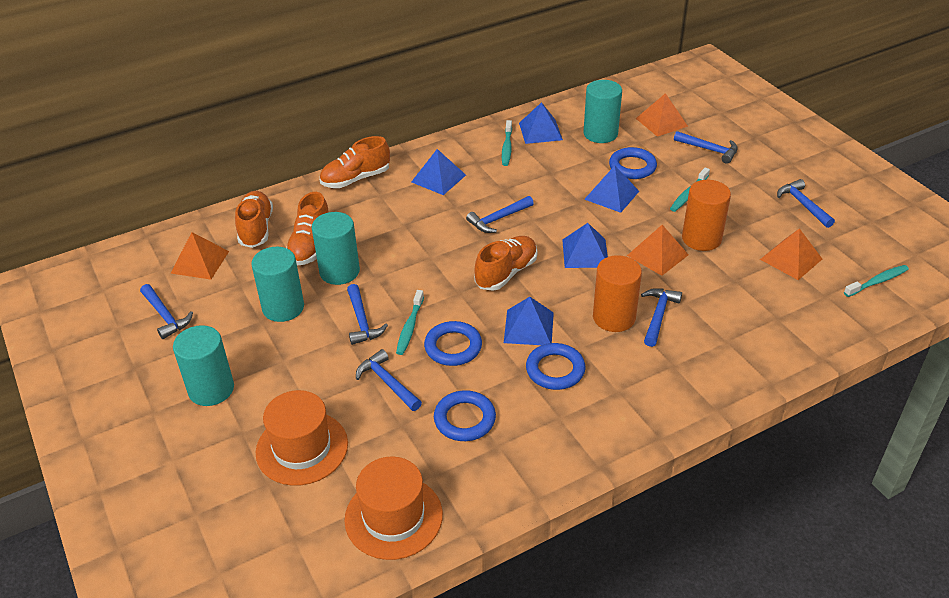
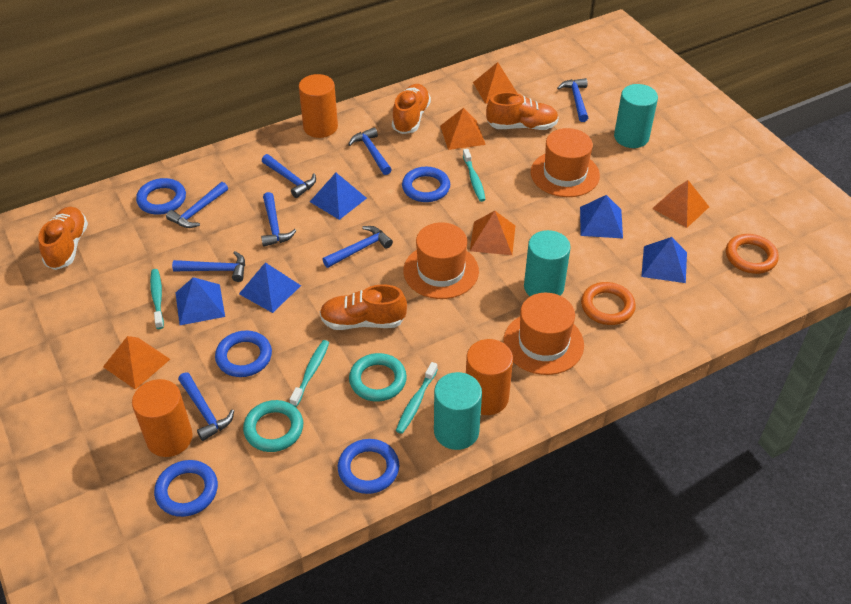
blue hammer: [140,284,193,339] [347,284,388,345] [356,349,422,411] [466,196,534,233] [641,288,682,347] [674,131,738,164] [777,179,835,228] = 7 -> [166,182,228,228] [172,251,245,282] [178,372,234,441] [261,192,297,247] [262,154,316,198] [322,226,393,268] [348,128,392,175] [557,78,588,122] = 8
blue ring: [424,321,482,366] [434,390,496,441] [526,343,586,390] [609,147,657,179] = 4 -> [136,178,186,215] [154,460,218,517] [215,331,272,377] [338,439,399,494] [402,167,450,202] = 5
orange cylinder: [593,255,642,332] [682,180,731,251] = 2 -> [132,379,193,457] [299,74,338,138] [466,339,513,415] = 3
orange hat: [256,390,348,486] [344,457,443,560] = 2 -> [403,222,479,299] [503,293,584,375] [531,128,600,197] = 3
orange pyramid: [171,232,229,280] [627,225,689,276] [636,93,688,137] [760,228,822,280] = 4 -> [103,336,170,390] [440,108,486,150] [470,211,515,255] [473,62,517,104] [652,180,709,228] = 5
orange ring: none = 0 -> [581,282,636,325] [726,234,779,274] = 2
turquoise cylinder: [173,325,234,406] [251,247,304,322] [312,212,360,285] [584,80,622,143] = 4 -> [434,372,482,450] [524,230,571,296] [614,84,658,148] = 3
turquoise ring: none = 0 -> [243,400,303,452] [349,353,407,402] = 2

